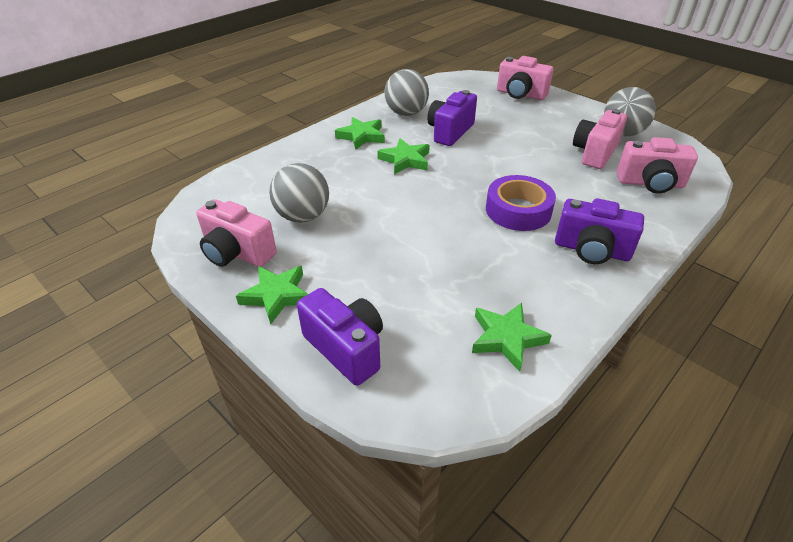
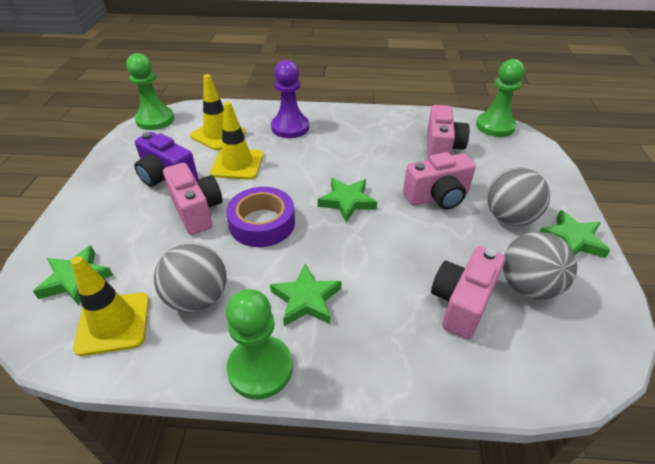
green pawn: none = 0 -> [126,53,174,130] [226,289,293,400] [476,59,525,137] = 3
purple camera: [297,288,383,386] [427,90,477,146] [555,198,644,264] = 3 -> [134,132,198,187] = 1
purple pawn: none = 0 -> [271,60,309,138] = 1
yellow traffic cone: none = 0 -> [71,256,149,356] [190,74,246,150] [210,101,264,180] = 3

